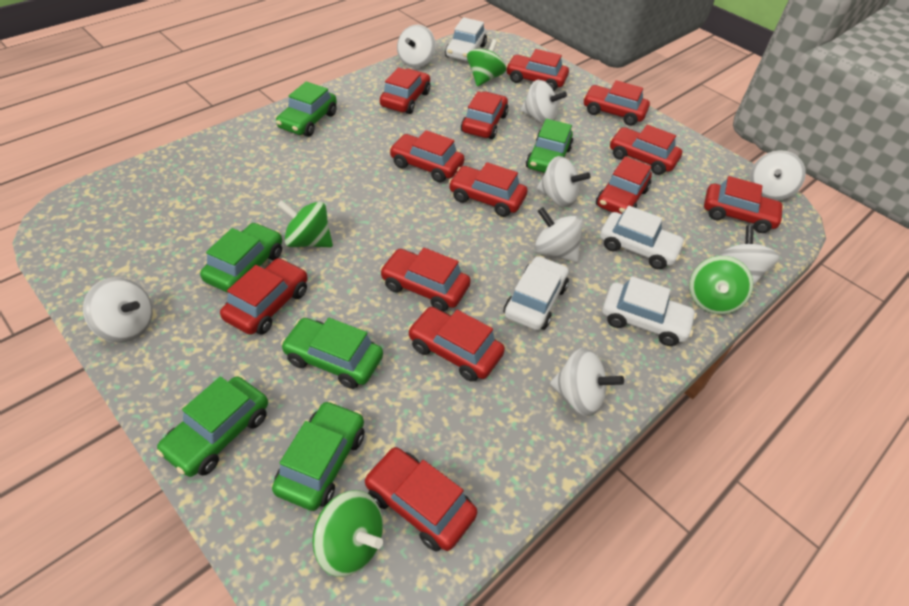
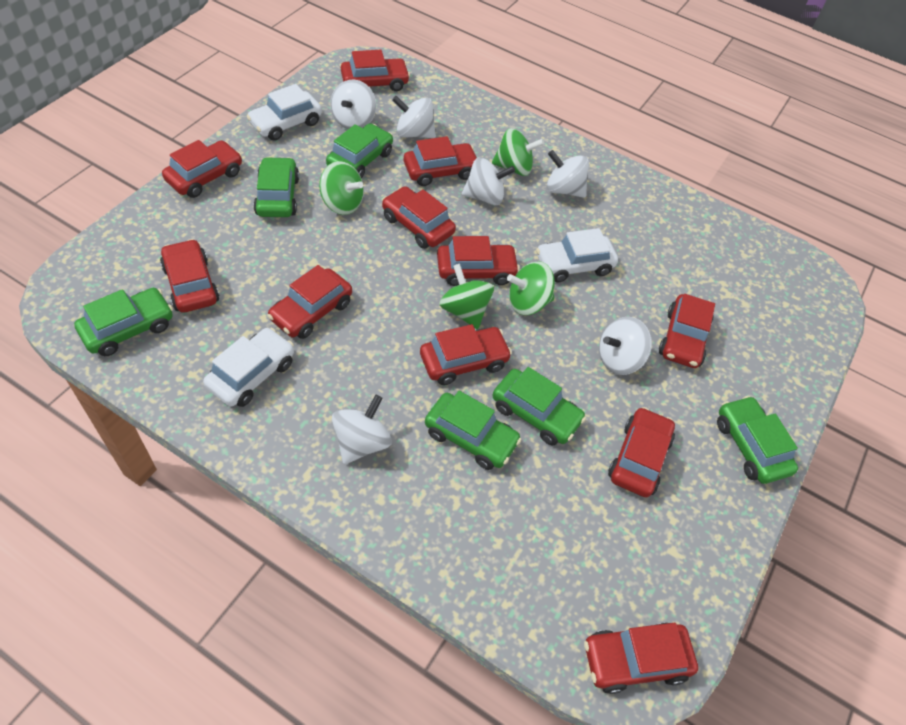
red car: [220,258,308,335] [364,447,477,551] [380,67,430,114] [380,248,471,311] [389,130,464,182] [408,307,505,382] [449,162,528,217] [461,91,508,139] [506,49,569,91] [583,80,650,126] [596,156,652,214] [610,125,682,175] [704,176,784,233] = 13 -> [160,239,219,313] [162,140,242,198] [267,265,352,339] [341,50,410,91] [382,186,456,249] [404,136,477,186] [420,324,512,385] [437,236,520,286] [584,622,698,694] [608,407,675,497] [659,294,715,368] = 11
white car: [445,17,487,61] [504,256,569,330] [600,206,686,269] [602,276,697,346] = 4 -> [203,328,294,407] [247,84,322,141] [536,228,618,282] = 3
white spinning top: [83,277,153,343] [397,25,435,68] [521,80,567,124] [535,207,583,262] [537,156,590,207] [550,348,624,416] [719,225,780,286] [750,150,806,200] = 8 -> [330,80,376,129] [332,395,392,464] [392,96,436,138] [462,157,515,205] [547,150,589,198] [599,317,652,375] = 6

